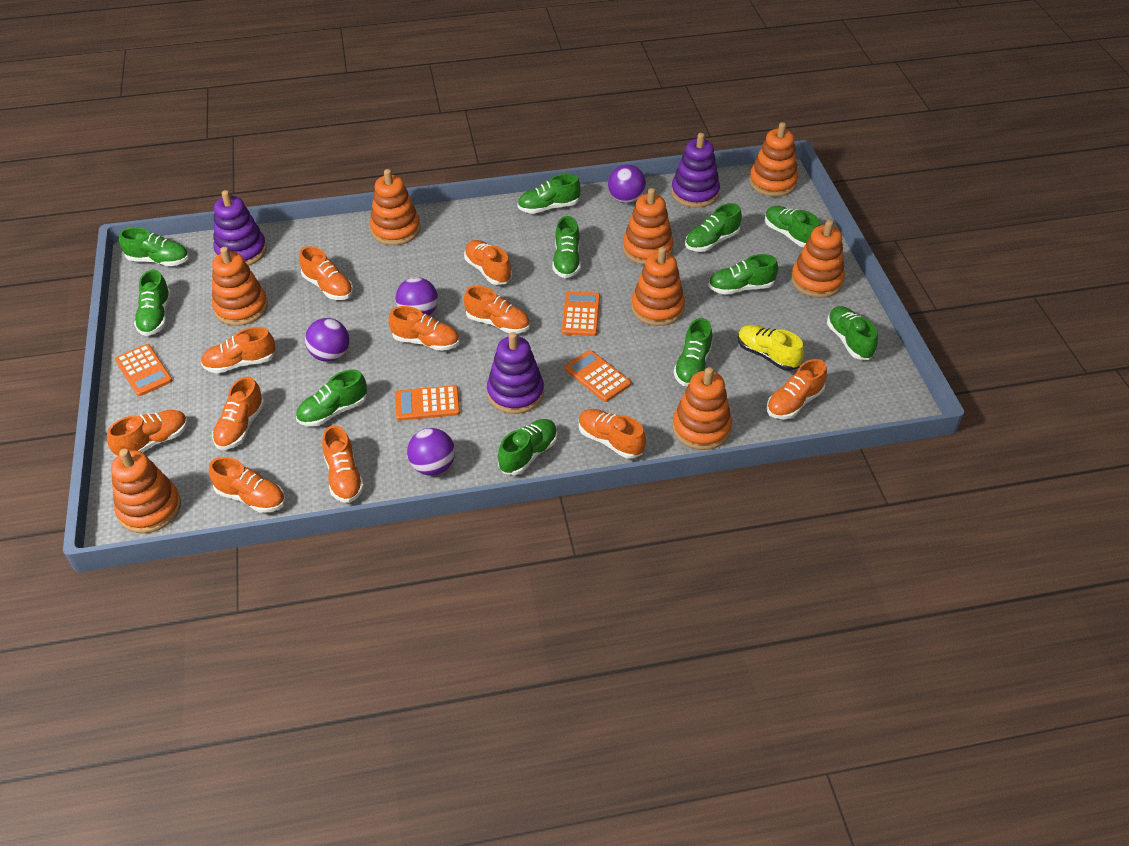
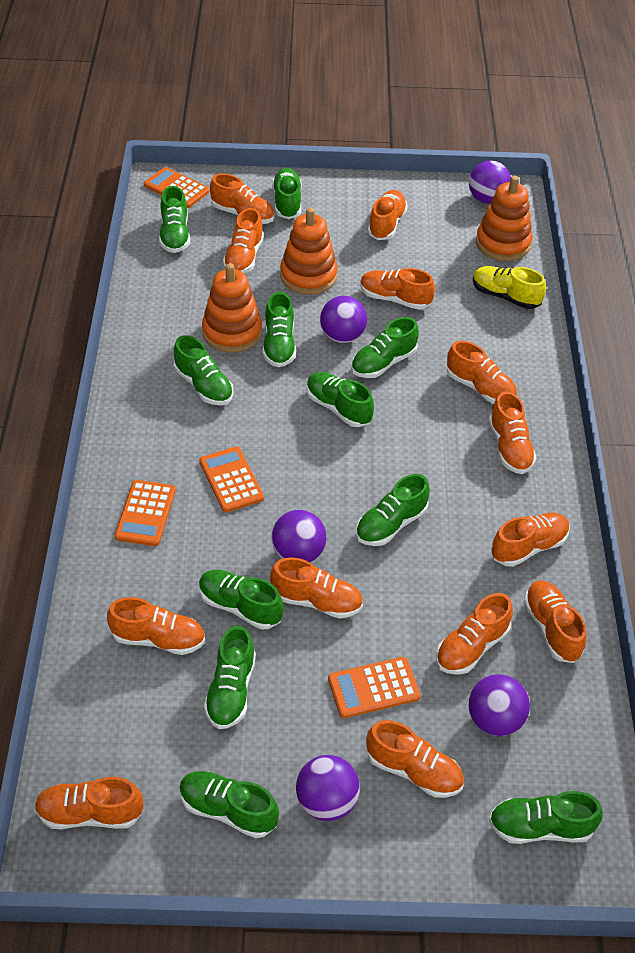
orange shoe: [107,410,188,456] [201,327,276,373] [209,457,285,513] [212,377,265,450] [299,246,353,300] [322,425,364,503] [389,306,459,351] [464,240,512,285] [464,286,530,334] [579,409,646,459] [767,359,827,419] = 11 -> [35,777,143,829] [107,597,205,655] [210,173,275,224] [223,208,264,273] [270,557,363,618] [360,268,435,310] [366,720,464,798] [368,190,408,240] [436,593,513,675] [447,341,517,404] [488,391,537,474] [491,513,570,567] [524,580,587,663] = 13
orange stacking toy: [111,449,181,533] [212,247,268,326] [370,169,420,245] [623,188,674,265] [631,247,685,326] [672,367,732,450] [749,122,798,197] [791,220,845,298] = 8 -> [202,263,262,353] [280,207,338,295] [476,176,533,261] = 3
purple ball: [305,318,349,362] [396,277,438,315] [407,428,455,476] [608,165,646,203] = 4 -> [271,510,326,562] [296,755,360,821] [320,296,367,343] [469,160,511,204] [469,674,530,736] = 5
purple stacking toy: [213,190,267,266] [487,332,544,414] [671,133,720,208] = 3 -> none = 0

